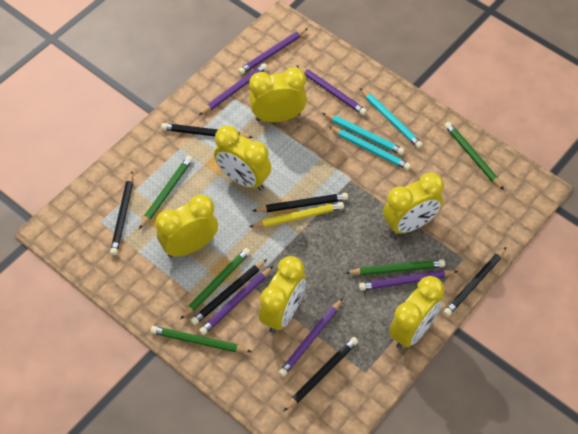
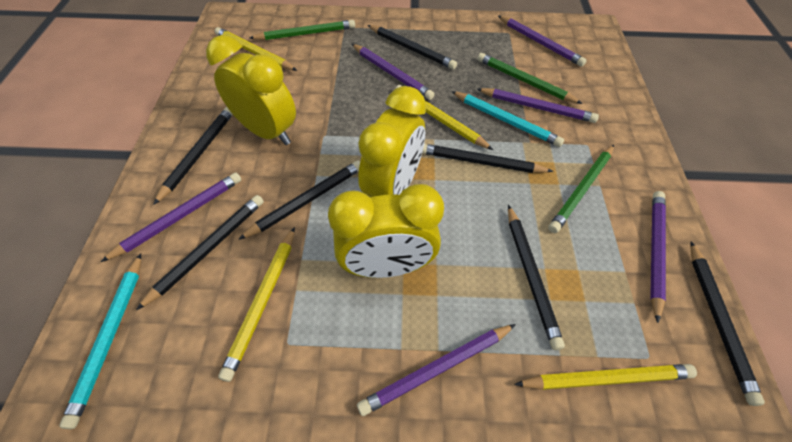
black pencil: [110,172,133,255] [161,123,253,139] [190,259,267,325] [253,193,348,212] [283,337,358,412] [444,247,507,316] = 6 -> [136,195,264,310] [153,107,233,205] [238,161,360,240] [368,25,457,70] [422,144,553,173] [508,205,565,350] [690,241,765,406] = 7
green pencil: [139,156,193,229] [150,326,252,353] [180,248,251,320] [346,259,445,275] [444,122,504,190] = 5 -> [250,20,355,40] [477,53,582,104] [548,145,614,233] = 3
turquoise pencil: [323,113,404,155] [328,126,411,170] [360,88,423,148] = 3 -> [59,254,141,429] [451,91,564,147] = 2
yellow clock: [156,194,218,258] [214,125,271,191] [249,67,307,122] [259,256,306,333] [383,172,444,235] [389,276,444,349] = 6 -> [206,35,296,145] [328,184,444,278] [358,86,426,197] = 3
yellow pencil: [249,202,344,227] = 1 -> [215,27,297,71] [218,227,295,382] [395,85,493,150] [514,364,697,390] = 4

